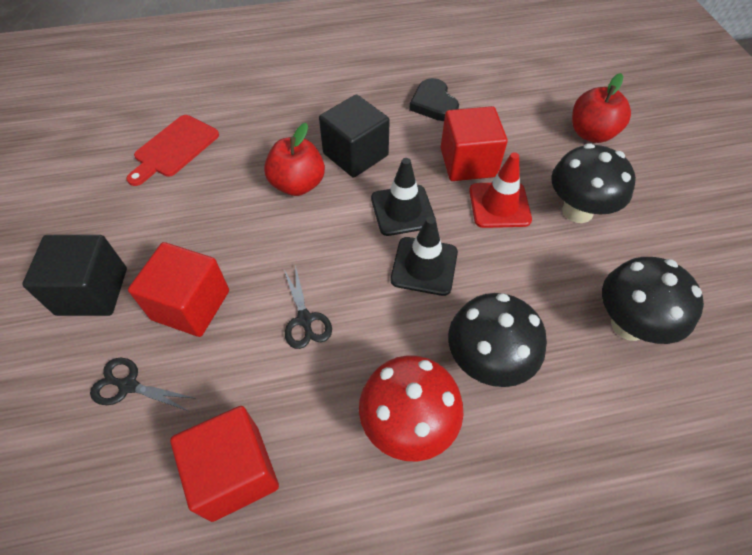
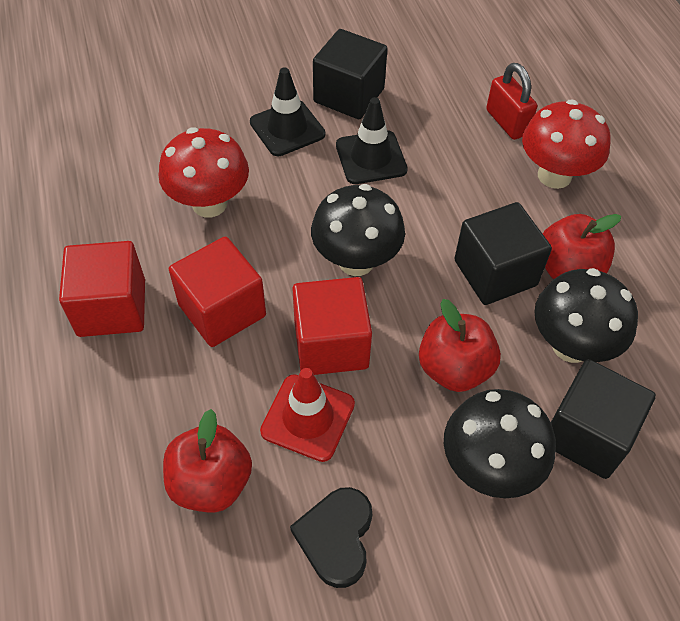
black cube: [22,235,127,316] [319,94,390,178] = 2 -> [313,29,388,119] [454,202,552,305] [551,359,656,479] = 3
black scissors: [90,358,197,411] [284,265,332,349] = 2 -> none = 0
red apple: [264,123,325,196] [572,73,631,143] = 2 -> [163,409,252,513] [419,299,501,392] [543,214,621,279] = 3
red cutting board: [126,115,219,186] = 1 -> none = 0
red mushroom: [359,355,463,462] = 1 -> [159,128,249,217] [522,99,610,189] = 2
red padlock: none = 0 -> [486,63,537,140] = 1

